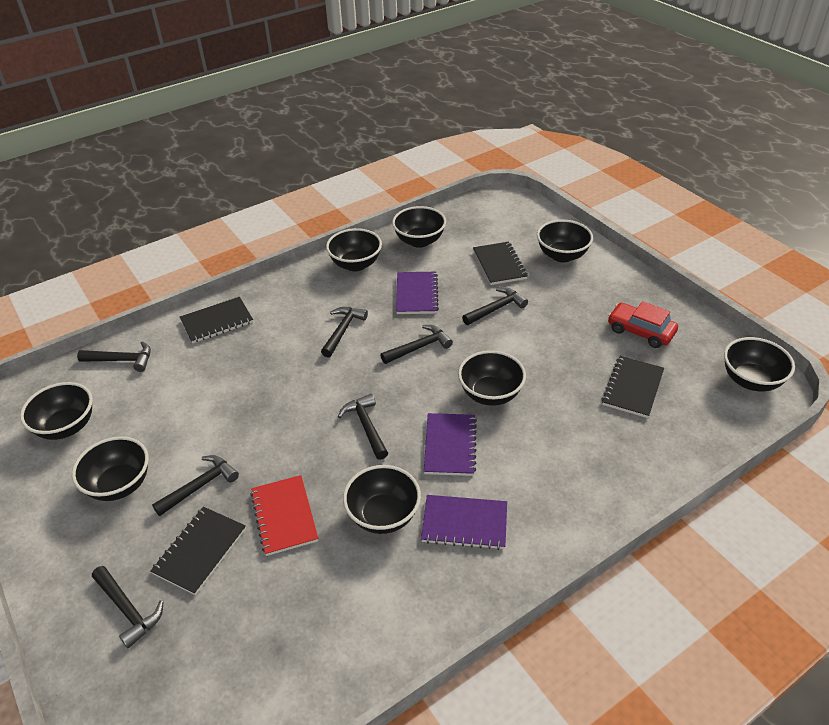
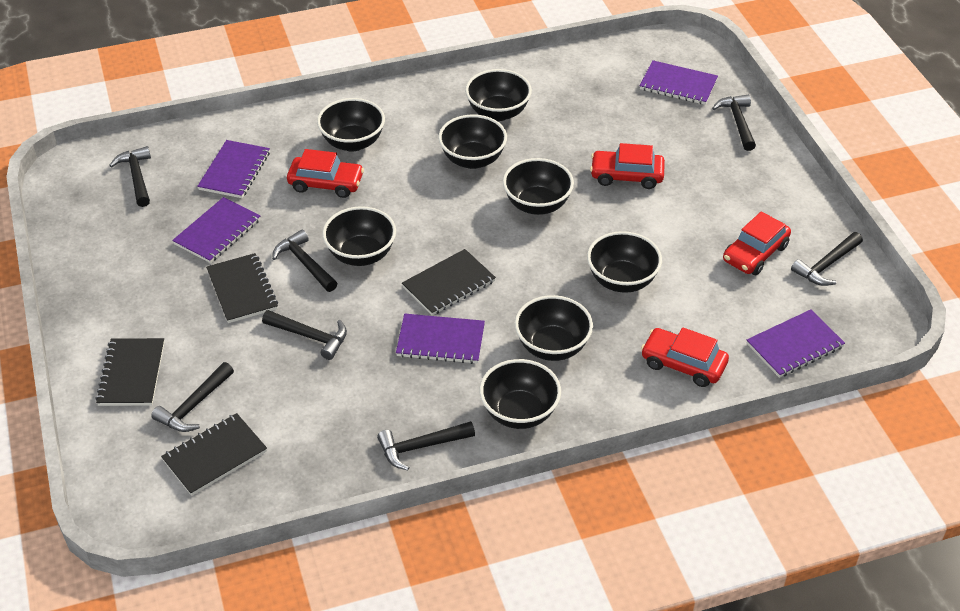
purple notebook: [396,272,439,314] [421,495,507,550] [424,413,477,476] = 3 -> [172,197,260,263] [197,140,270,198] [396,313,485,364] [640,60,718,105] [747,309,845,378] = 5
red car: [608,301,678,348] = 1 -> [287,149,364,198] [590,143,665,189] [641,327,729,387] [723,211,791,275] = 4
red notebook: [250,475,318,556] = 1 -> none = 0

